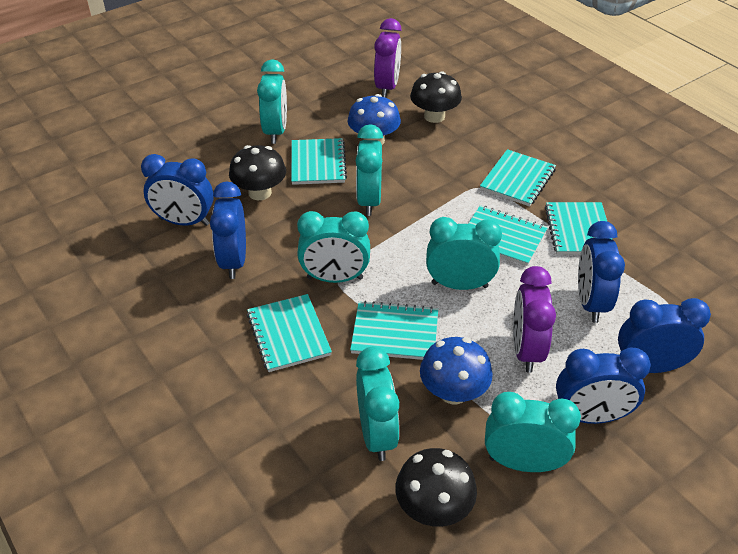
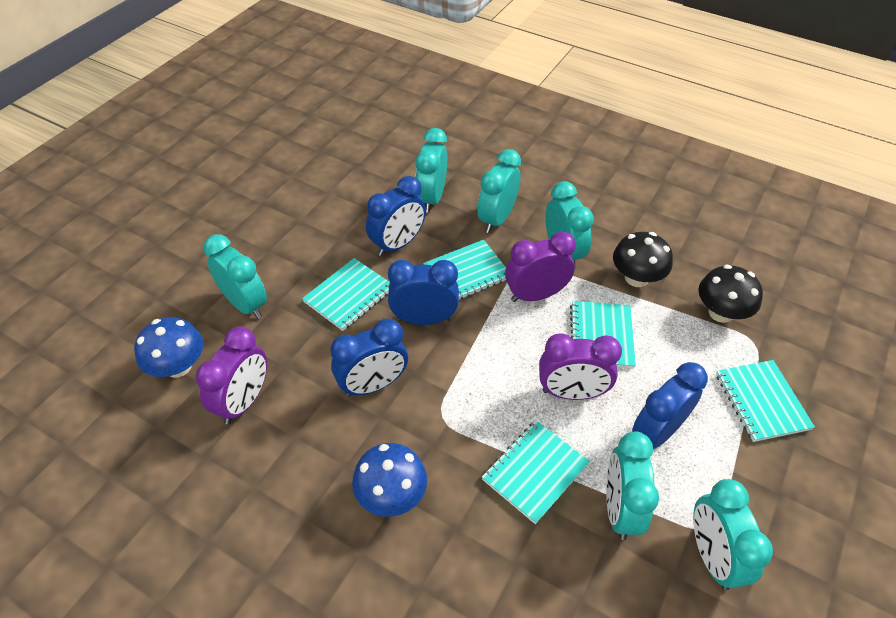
black mushroom: [229,145,286,200] [395,448,477,527] [410,71,462,123] = 3 -> [613,232,673,287] [698,265,763,323] = 2
blue clock: [141,154,214,226] [210,182,246,279] [556,348,651,424] [578,221,625,323] [618,298,711,373] = 5 -> [330,318,408,397] [366,176,426,256] [388,260,459,325] [632,362,708,449] = 4
purple clock: [374,18,402,98] [513,266,556,373] = 2 -> [196,326,267,424] [505,231,576,302] [539,333,622,400] = 3
turquoise notebook: [247,294,332,372] [291,138,347,185] [350,301,438,360] [468,205,548,266] [480,149,556,207] [545,202,613,254] = 6 -> [302,258,390,331] [423,240,506,299] [482,421,590,524] [570,301,636,368] [716,360,815,442] = 5

